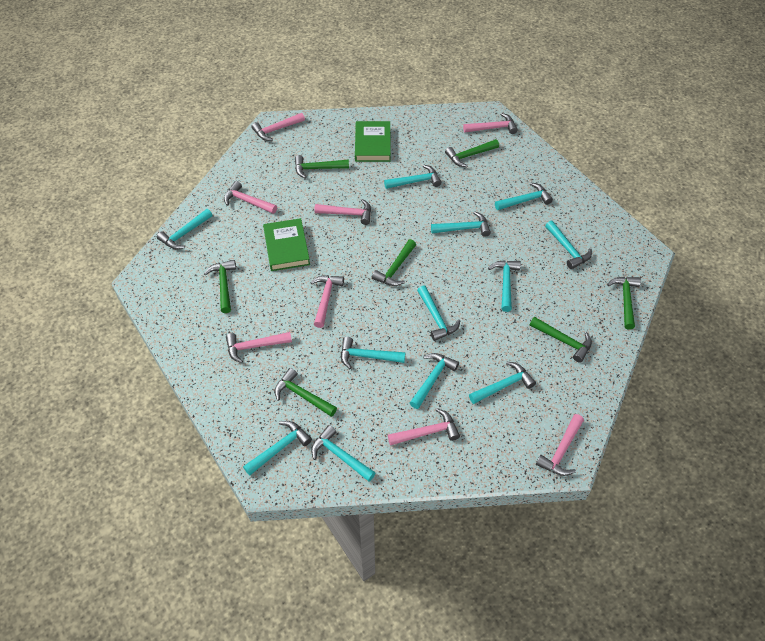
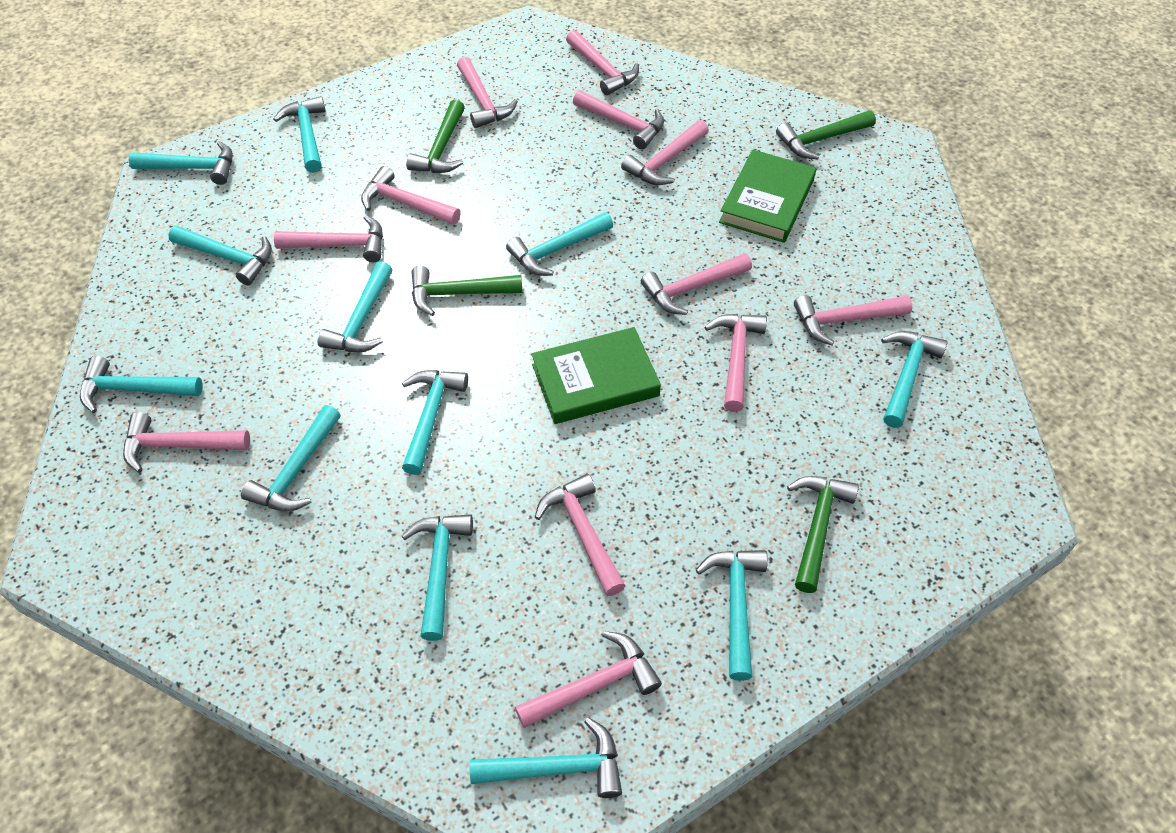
green hammer: [204,260,236,313] [275,368,337,417] [295,155,349,179] [372,239,416,286] [445,139,499,167] [530,317,592,363] [607,277,641,330] = 7 -> [406,100,465,173] [411,266,522,316] [776,110,876,160] [787,476,859,593] = 4
pink hammer: [224,181,277,214] [226,332,292,363] [252,113,305,141] [310,275,344,328] [314,199,371,225] [388,408,460,446] [463,113,518,134] [536,414,584,476] = 8 -> [123,412,250,473] [274,215,383,262] [361,166,461,225] [457,57,518,128] [515,631,662,728] [535,474,626,596] [566,30,639,95] [573,90,664,149] [621,120,709,185] [641,253,752,315] [704,314,767,412] [794,295,912,345] = 12

